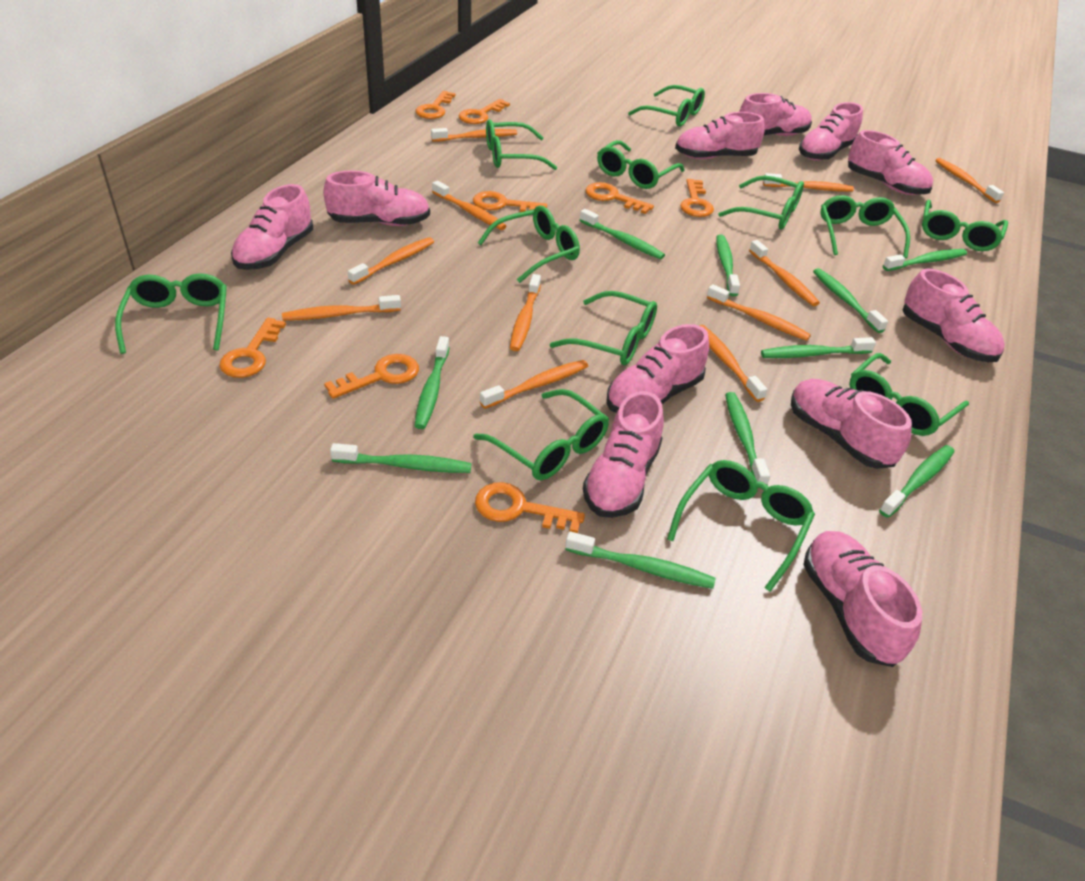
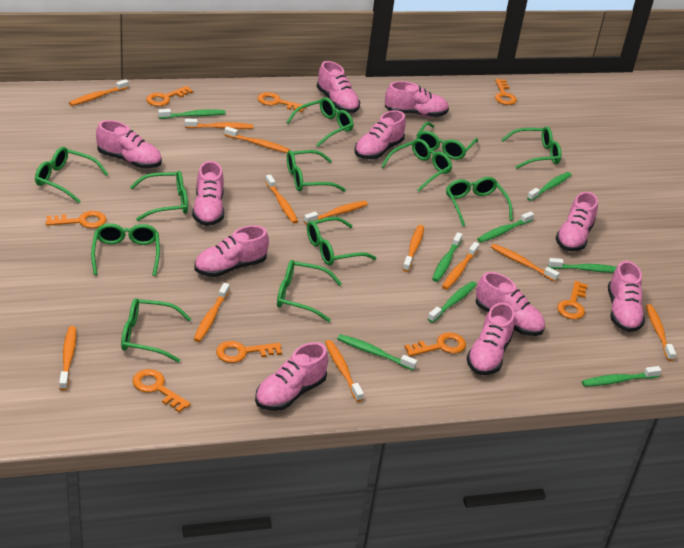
green toothbrush: [330,443,472,473] [415,336,449,429] [565,531,716,589] [579,209,665,259] [716,235,740,296] [725,392,770,486] [761,337,876,358] [813,268,888,333] [879,445,955,518] [883,249,967,271] = 10 -> [158,109,226,119] [337,334,417,371] [428,281,477,323] [432,232,463,282] [477,211,534,243] [527,172,572,201] [548,258,617,273] [582,366,662,387] = 8
orange toothbrush: [282,295,401,321] [348,237,434,285] [431,128,517,142] [432,181,506,230] [480,360,588,409] [510,274,541,351] [699,325,767,402] [707,284,811,341] [749,240,820,306] [763,173,854,192] [935,158,1004,203] = 11 -> [59,326,76,391] [69,79,129,106] [185,119,253,129] [194,283,230,342] [224,127,290,153] [265,174,298,224] [304,201,368,225] [325,340,364,402] [403,225,424,272] [442,242,479,290] [491,244,560,282] [646,304,676,361] = 12

